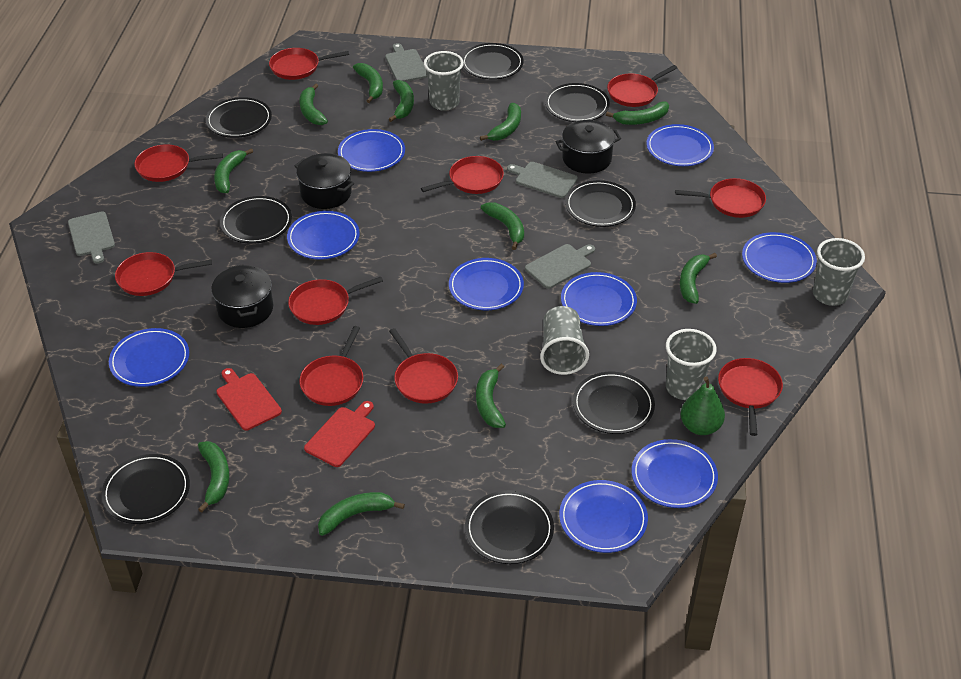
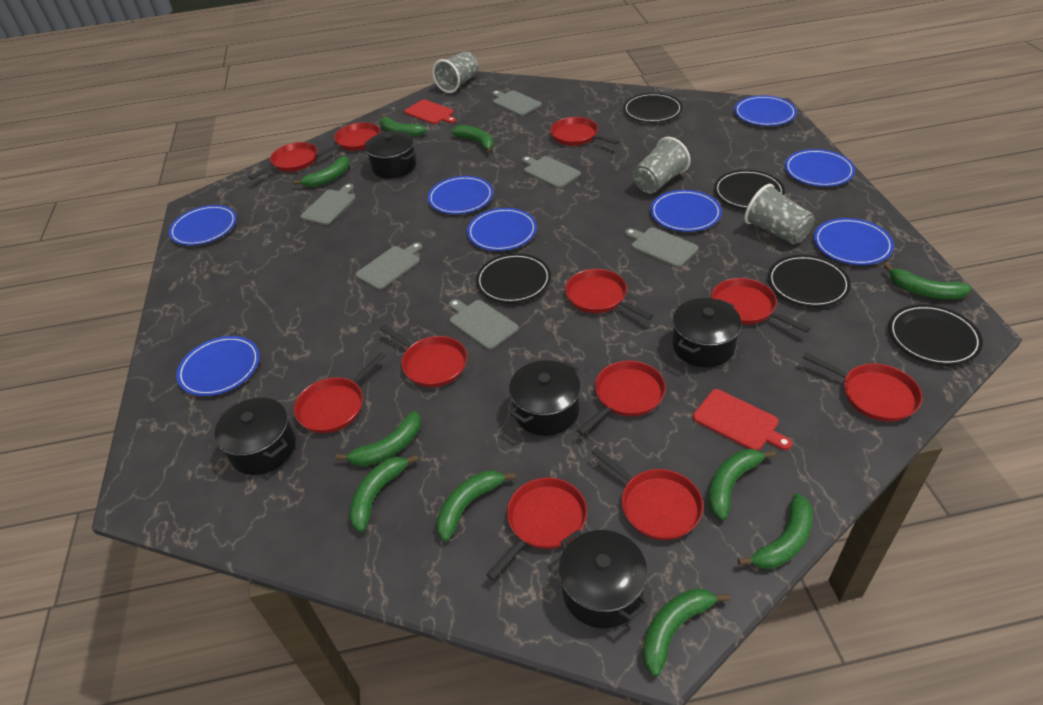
black plate: [101,454,190,524] [206,97,272,138] [220,196,292,244] [462,43,524,79] [465,490,554,564] [545,83,610,122] [565,180,636,227] [573,372,655,434] = 8 -> [476,253,551,303] [623,93,683,123] [714,170,785,209] [768,255,851,307] [888,304,983,365] = 5
black pot: [211,264,273,328] [294,153,354,209] [555,120,621,173] = 3 -> [214,398,296,475] [365,131,416,179] [509,360,581,436] [559,530,648,628] [672,298,742,368] = 5
blue plate: [109,328,189,387] [287,211,360,260] [338,129,405,172] [449,258,524,310] [559,480,648,553] [561,272,637,326] [632,439,718,508] [647,124,714,166] [742,232,817,283] = 9 -> [169,205,237,246] [176,336,260,396] [428,176,493,214] [467,208,537,251] [650,190,722,232] [734,95,797,126] [785,149,855,187] [814,218,894,265] = 8
green banana: [198,441,230,513] [214,148,253,193] [299,83,328,125] [318,492,405,536] [353,63,383,103] [389,80,414,122] [476,364,506,428] [480,103,521,141] [481,203,524,250] [606,102,669,125] [680,253,717,304] = 11 -> [293,156,350,187] [336,411,421,466] [349,455,419,532] [380,114,427,137] [436,470,516,542] [451,125,494,154] [643,588,730,676] [709,449,776,520] [738,493,813,569] [884,263,972,299] = 10
green pear: [681,376,725,435] = 1 -> none = 0
grey cup: [424,51,464,111] [540,306,589,375] [666,329,717,400] [813,238,865,306] = 4 -> [432,52,478,93] [633,137,690,193] [744,184,814,244] = 3
grey cutting board: [68,212,115,264] [385,43,427,82] [507,162,578,198] [525,244,595,289] = 4 -> [300,184,355,225] [355,242,422,290] [449,299,519,350] [492,90,542,116] [522,156,581,188] [625,227,699,268] = 6
red pan: [115,252,212,296] [134,144,223,182] [269,48,349,80] [288,277,383,325] [299,326,363,406] [389,328,458,404] [421,156,504,194] [607,65,677,107] [675,178,766,218] [718,358,783,436] = 10 -> [249,142,318,180] [294,352,386,433] [315,123,380,157] [380,324,467,387] [486,478,587,580] [550,117,619,146] [565,269,653,320] [577,361,666,435] [591,447,703,540] [711,278,811,333] [802,352,922,422] = 11

